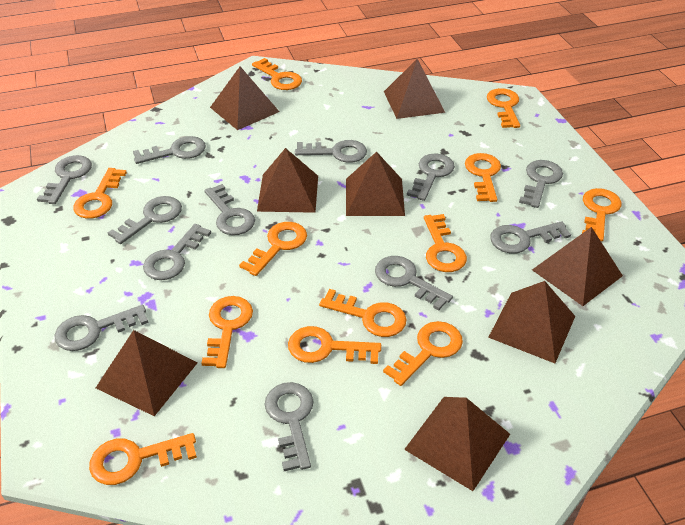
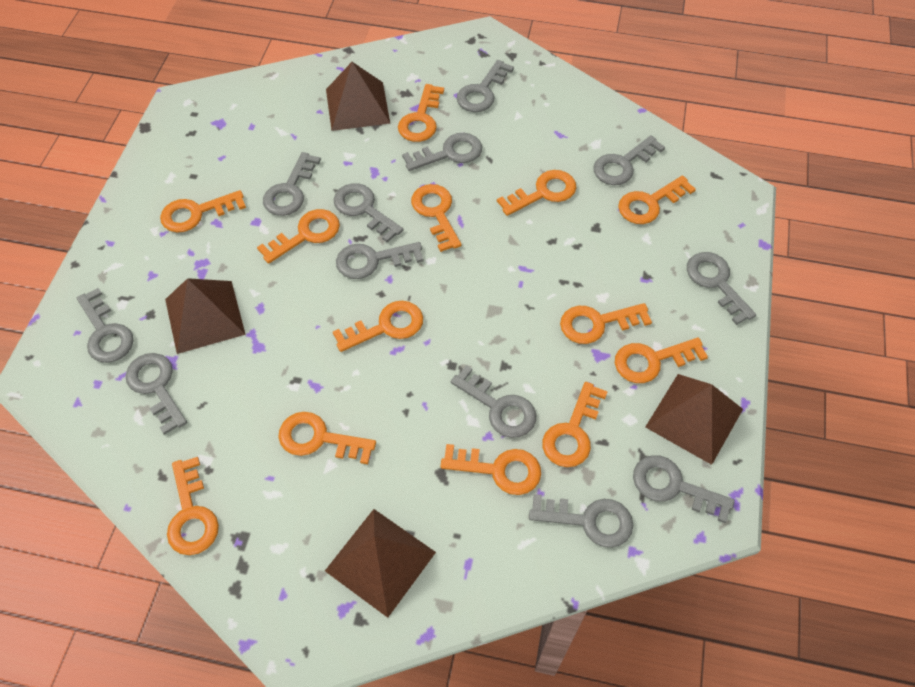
brown pyramid: [96,330,197,416] [210,66,280,130] [257,148,318,213] [346,152,405,216] [384,59,445,119] [404,397,510,491] [488,281,575,363] [532,227,623,306] = 8 -> [165,278,246,354] [325,509,436,618] [326,62,390,131] [645,374,743,465] = 4
orange key: [73,168,127,219] [89,433,197,485] [201,296,253,368] [239,222,307,276] [252,58,302,90] [288,326,381,364] [319,289,407,337] [383,321,463,386] [424,214,467,272] [465,153,501,202] [487,88,520,128] [582,188,622,241] = 12 -> [160,190,246,233] [167,457,219,555] [257,209,340,264] [278,412,376,464] [333,301,423,352] [398,84,444,142] [411,184,461,252] [440,444,541,495] [497,170,577,216] [542,382,608,467] [560,303,652,344] [615,337,708,383] [618,175,696,224] = 13

